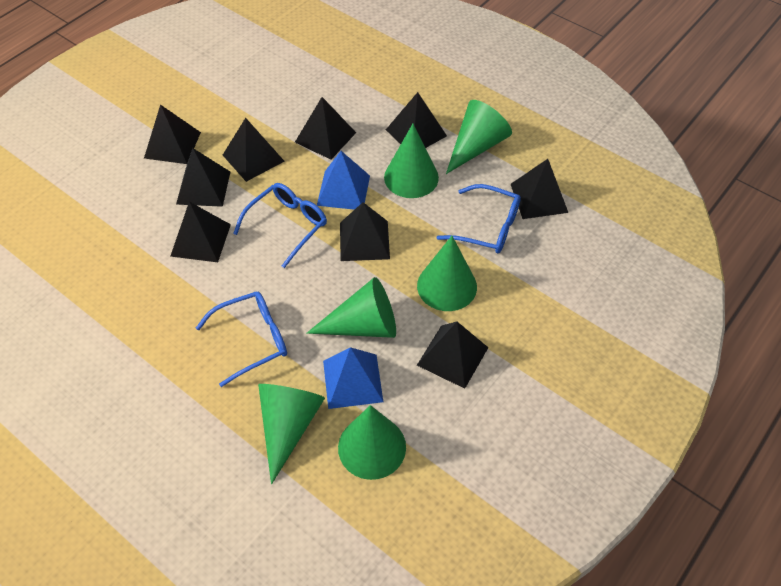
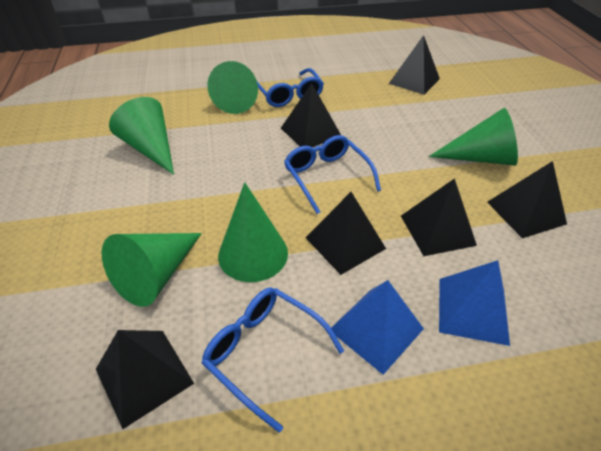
black pyramid: [144,104,201,164] [170,202,231,262] [176,148,230,207] [223,118,285,182] [295,97,356,160] [340,202,390,261] [386,92,447,148] [417,322,488,389] [511,159,568,219] = 9 -> [96,330,194,429] [281,83,341,147] [306,192,386,275] [389,35,440,95] [401,178,477,256] [487,161,567,238] = 6
green cone: [258,384,325,484] [307,277,396,338] [338,405,406,480] [384,124,439,198] [417,236,477,311] [446,100,512,174] = 6 -> [102,233,202,307] [109,97,174,175] [207,61,258,114] [218,182,288,282] [429,108,518,166] = 5

